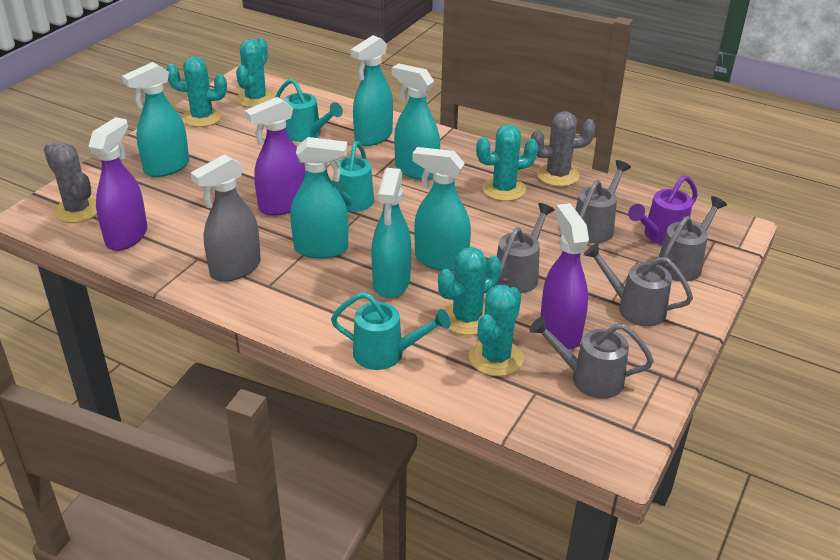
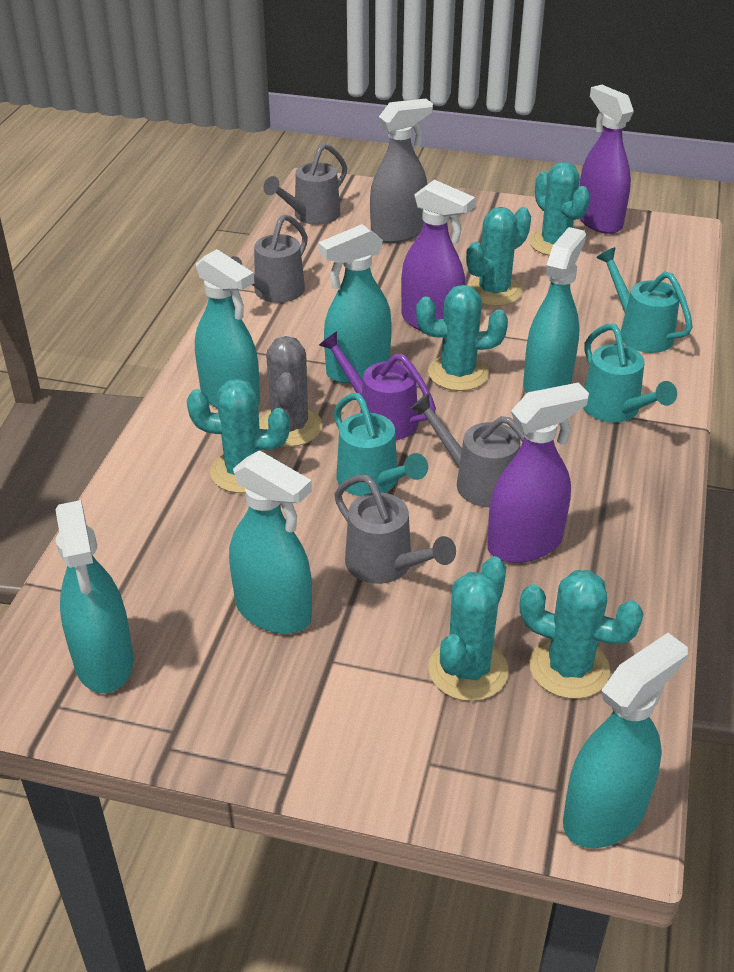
grey cactus: [44,142,97,223] [531,111,596,187] = 2 -> [259,336,322,447] = 1
grey watering can: [496,203,555,293] [529,316,654,399] [575,160,631,243] [584,243,693,327] [658,196,727,281] = 5 -> [230,214,308,303] [263,143,347,225] [334,475,456,584] [410,393,524,507] = 4
turquoise cactus: [166,56,227,127] [236,38,275,108] [438,247,501,335] [469,285,523,376] [476,124,538,201] = 5 -> [187,379,290,493] [416,285,508,391] [428,556,508,701] [466,207,531,306] [520,570,644,699] [529,162,590,256] = 6

